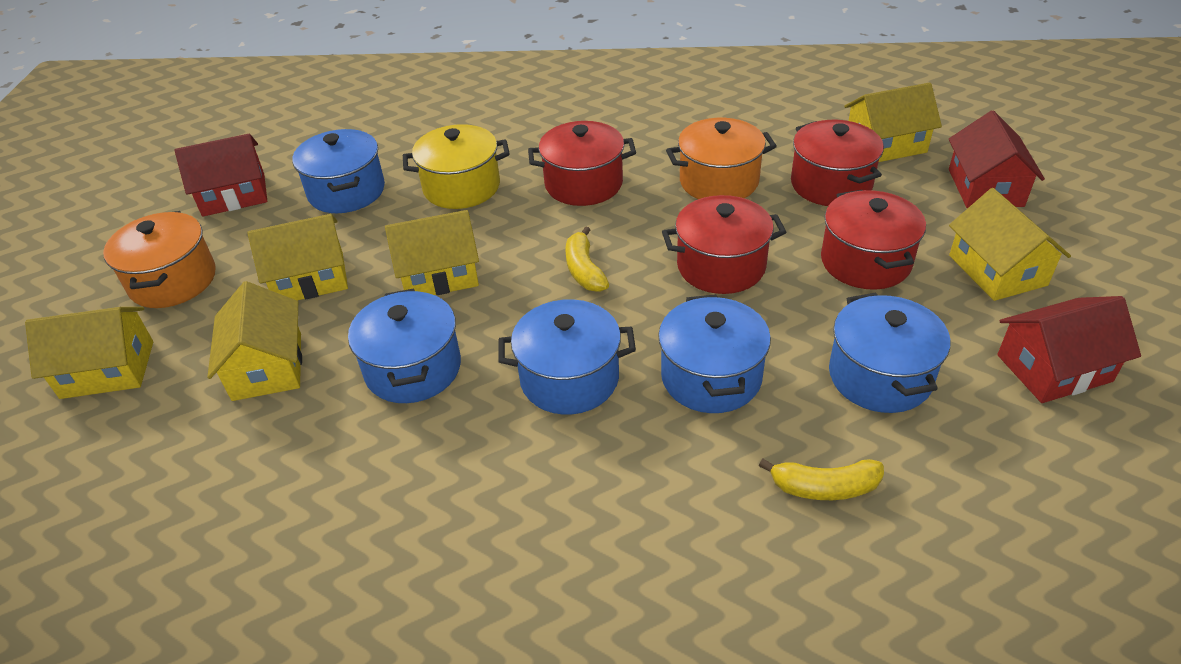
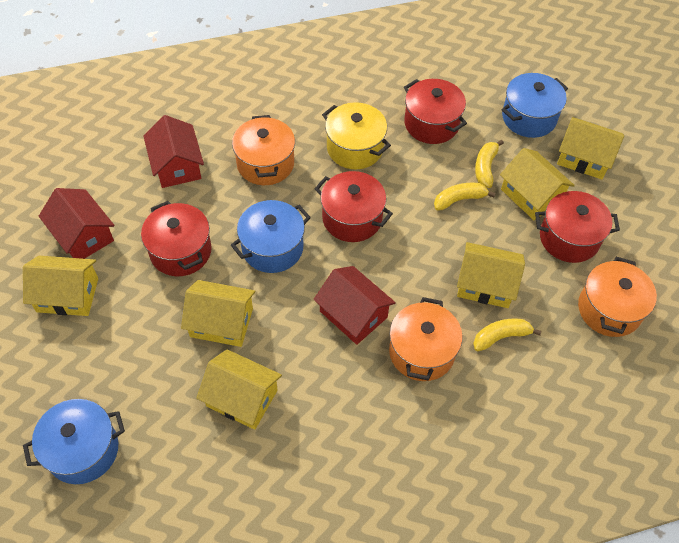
blue pot: [292,129,385,213] [348,289,461,403] [498,299,636,415] [658,294,771,413] [829,293,950,413] = 5 -> [23,399,125,484] [231,200,311,273] [502,73,568,138] = 3
orange pot: [103,211,216,308] [666,118,777,199] = 2 -> [232,115,295,185] [389,297,463,381] [578,257,657,337] = 3
yellow banana: [565,226,609,292] [759,459,884,500] = 2 -> [434,183,495,211] [473,318,541,351] [475,140,504,188] = 3

